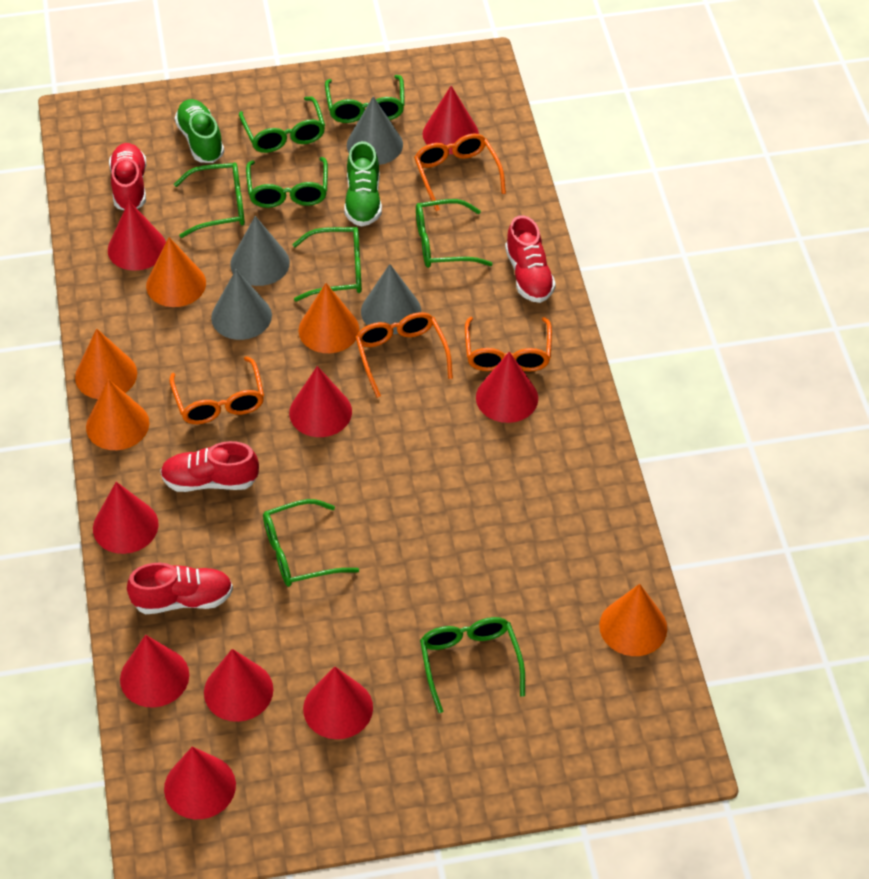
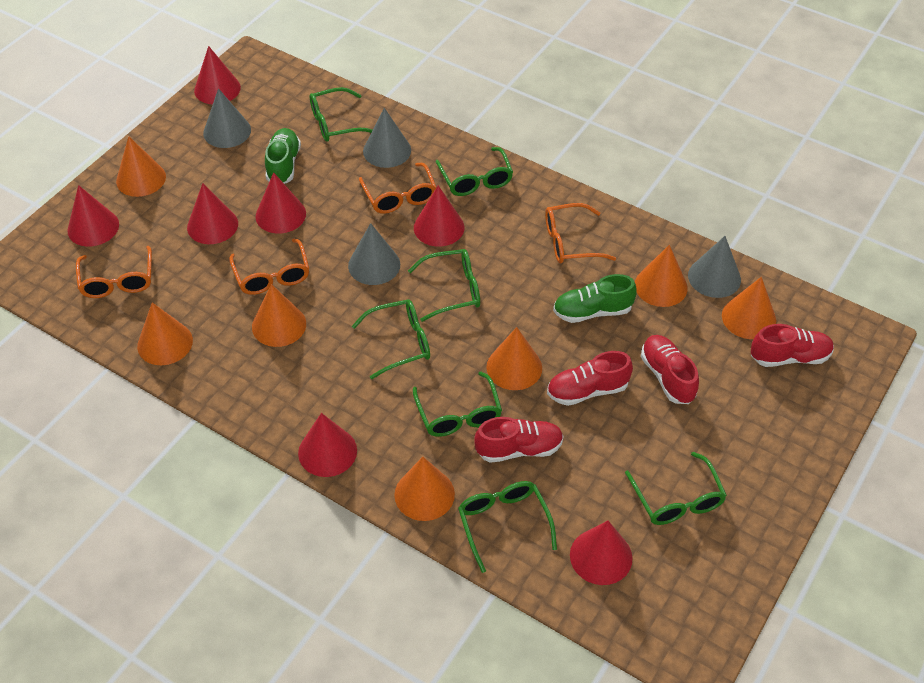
green glasses: [174,162,245,238] [239,97,325,153] [246,157,328,208] [263,499,359,587] [292,227,362,301] [325,75,405,123] [416,199,492,268] [420,617,525,713] = 8 -> [309,87,372,141] [352,299,430,379] [408,249,480,322] [413,372,502,437] [435,147,513,196] [458,481,557,573] [625,452,727,525] = 7
orange cone: [75,329,137,399] [86,379,149,450] [146,237,206,307] [298,283,359,353] [599,584,667,656] = 5 -> [116,136,166,197] [137,302,193,365] [252,284,306,347] [394,457,455,521] [486,327,542,390] [635,245,688,307] [722,277,776,339] = 7
red cone: [93,482,159,554] [108,201,166,271] [120,635,189,708] [164,747,236,819] [204,649,273,722] [289,366,352,437] [303,667,373,739] [423,86,479,154] [476,352,538,423] = 9 -> [67,185,119,247] [187,183,238,244] [194,46,241,105] [255,172,306,233] [298,413,357,477] [414,185,464,247] [570,521,632,585] = 7

